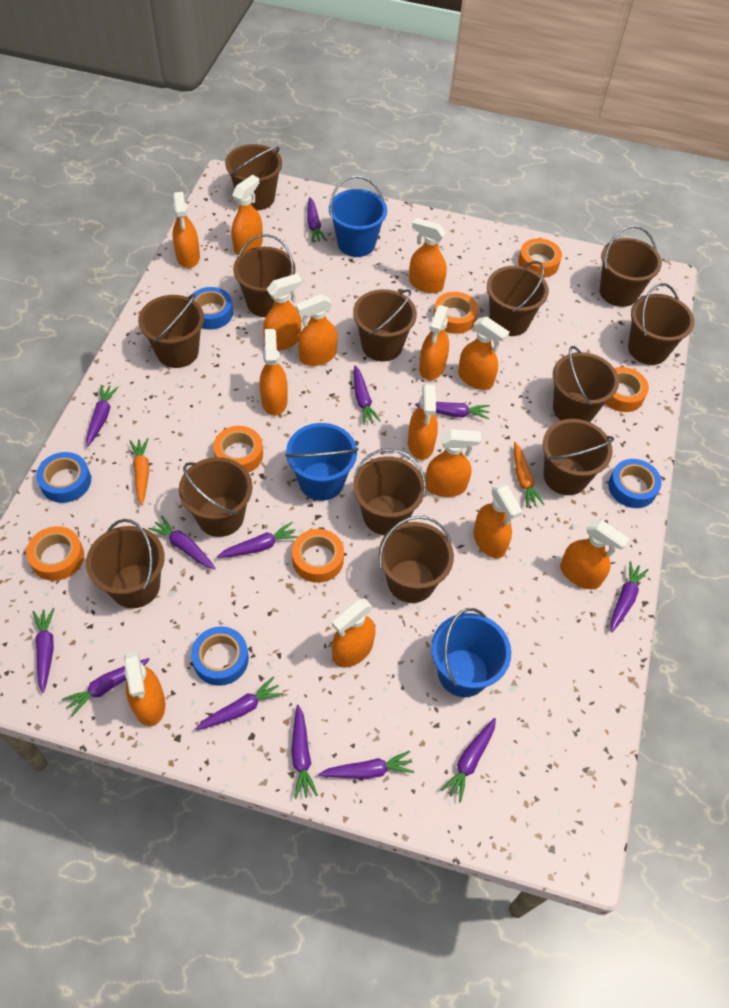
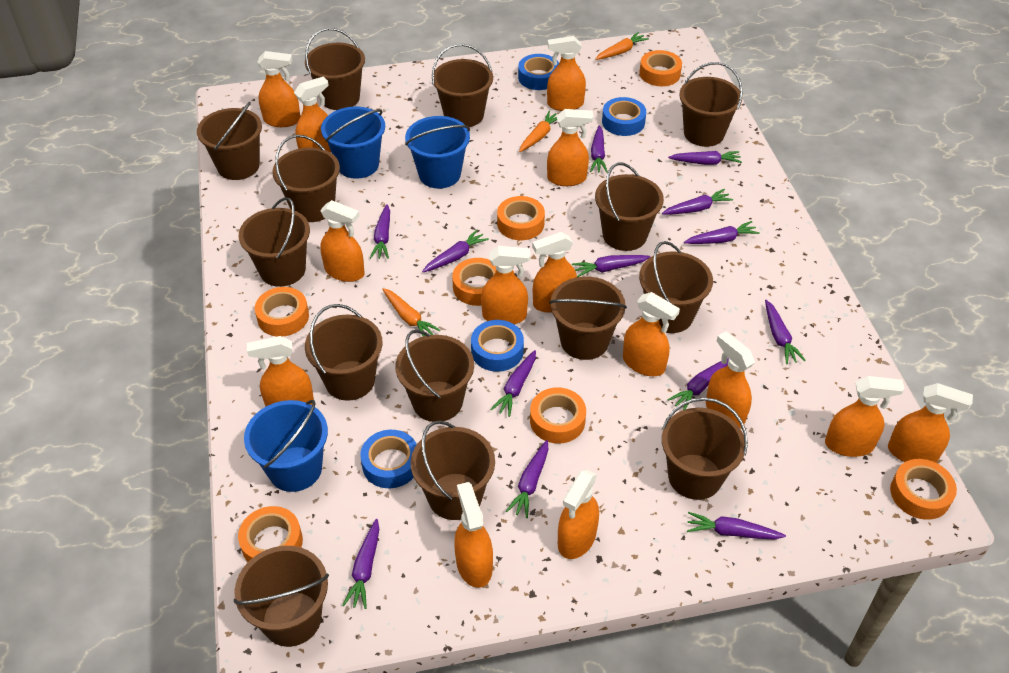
brown bucket: [86,519,165,608] [138,294,204,368] [179,457,253,537] [225,144,282,211] [233,234,296,317] [353,289,417,361] [353,448,426,535] [378,516,454,603] [487,261,549,336] [543,419,614,495] [553,346,619,422] [600,226,662,307] [628,283,694,365] = 13 -> [197,102,262,180] [234,546,329,647] [239,197,310,287] [272,135,340,222] [305,28,365,110] [305,304,382,401] [395,330,474,422] [411,420,495,520] [432,44,493,127] [549,276,627,360] [595,163,664,251] [639,241,713,333] [662,397,748,500] [679,62,743,147] = 14
orange carrot: [129,438,149,505] [514,442,545,508] = 2 -> [382,288,441,336] [519,111,557,152] [595,32,649,60] = 3
orange tape: [26,526,84,581] [213,426,263,473] [292,529,344,583] [433,292,478,334] [518,238,562,278] [605,367,649,412] = 6 -> [238,506,303,562] [255,287,309,337] [452,258,496,306] [497,196,545,240] [530,387,586,444] [639,50,682,86] [890,459,957,520] = 7

